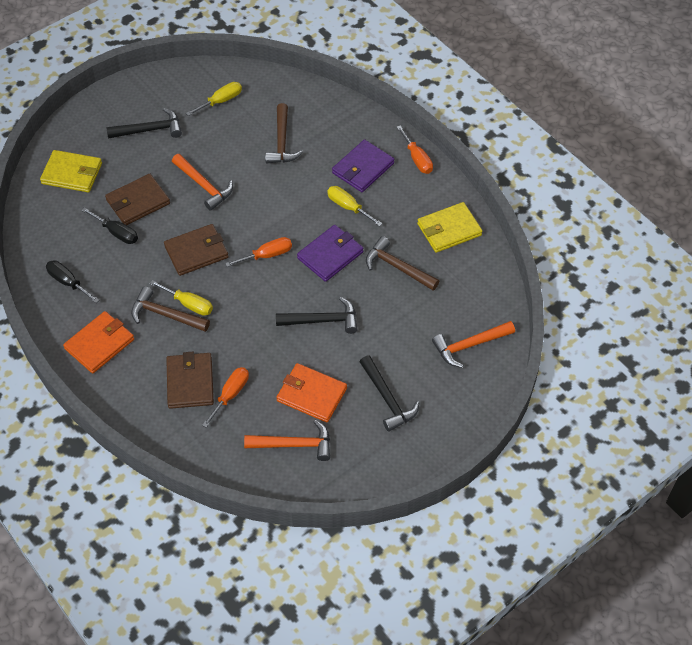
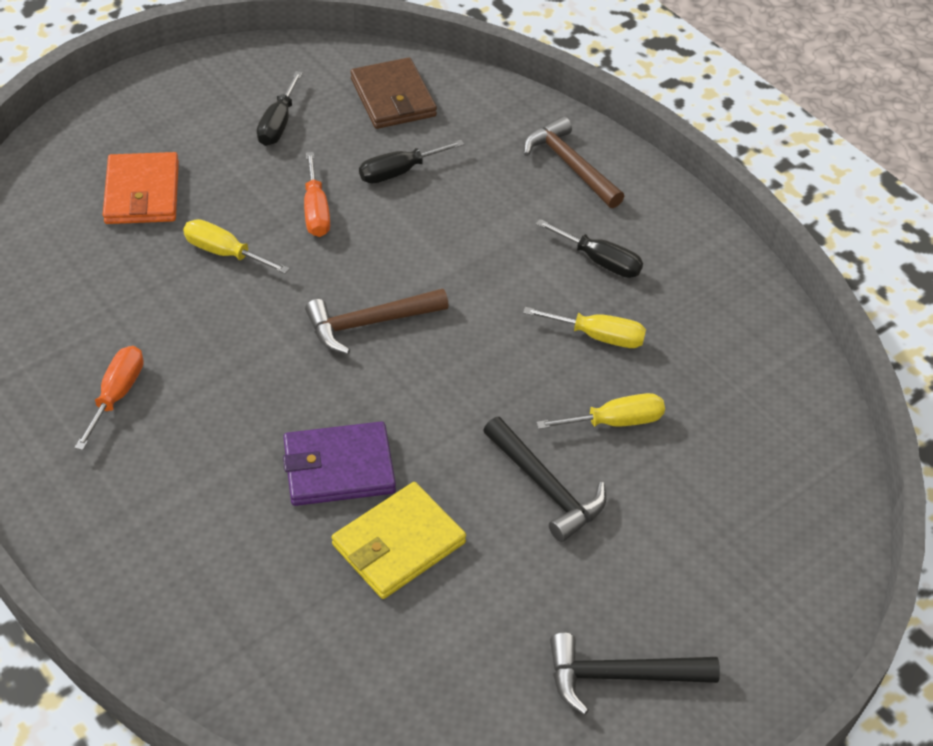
black hammer: [106,108,182,139] [276,297,358,334] [360,356,419,432] = 3 -> [483,417,606,542] [550,633,720,715] = 2
black screwdriver: [46,260,99,303] [81,207,138,244] = 2 -> [257,71,303,146] [359,140,464,184] [536,219,643,278] = 3
brown hammer: [131,286,210,332] [265,103,303,164] [366,236,439,291] = 3 -> [305,288,449,354] [524,116,625,208] = 2
brown wallet: [105,174,170,225] [164,224,229,276] [166,352,214,409] = 3 -> [351,57,437,129] = 1
orange hammer: [172,154,233,211] [244,420,330,461] [432,321,515,368] = 3 -> none = 0
orange screwdriver: [202,367,249,428] [225,237,292,267] [397,126,433,174] = 3 -> [75,346,144,450] [304,152,330,237] = 2
orange wallet: [63,311,134,373] [276,363,347,422] = 2 -> [103,152,179,224] = 1
purple wallet: [297,225,363,282] [332,140,394,192] = 2 -> [283,421,396,506] = 1
yellow wallet: [40,150,102,192] [417,202,483,253] = 2 -> [332,482,466,599] = 1

